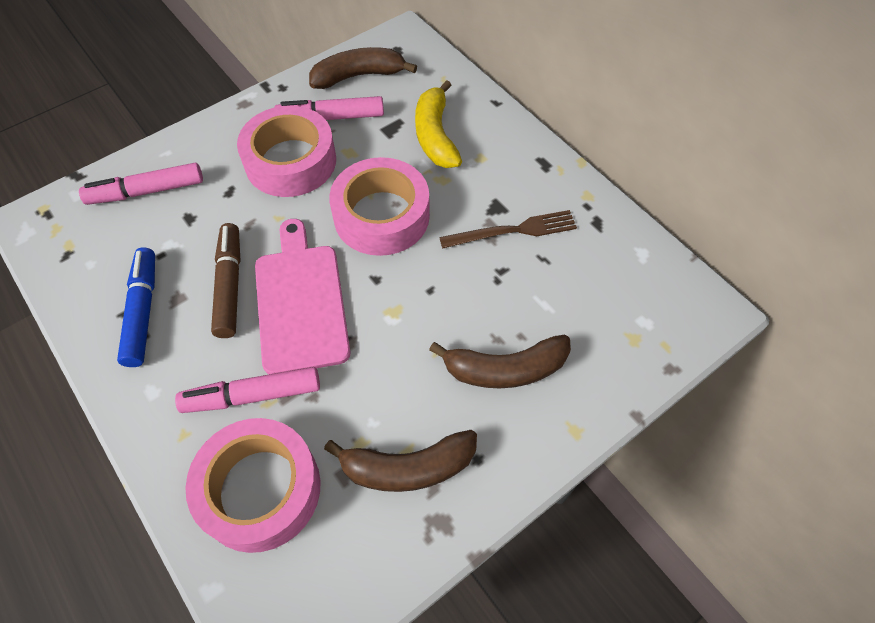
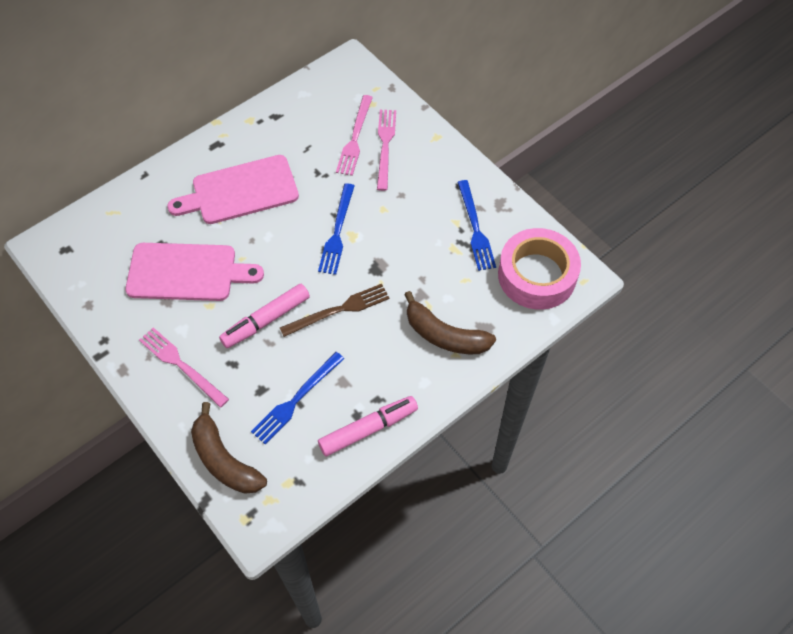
blue fork: none = 0 -> [251,352,344,445] [318,183,355,275] [457,180,496,271] = 3
blue marker: [117,247,155,367] = 1 -> none = 0
brown banana: [309,47,417,89] [324,430,477,492] [429,335,571,388] = 3 -> [191,402,267,494] [404,291,496,354] = 2
brown marker: [211,223,241,338] = 1 -> none = 0
pink cutting board: [255,219,350,374] = 1 -> [125,243,264,301] [167,155,299,224] = 2
pink fork: none = 0 -> [139,327,229,408] [336,95,373,176] [377,110,396,191] = 3
pink marker: [79,163,203,205] [175,367,320,413] [275,96,384,120] = 3 -> [219,284,310,348] [318,396,418,456] = 2
pink tape: [186,418,321,553] [237,106,336,197] [329,157,430,256] = 3 -> [498,228,581,310] = 1
yellow banana: [415,80,462,168] = 1 -> none = 0

